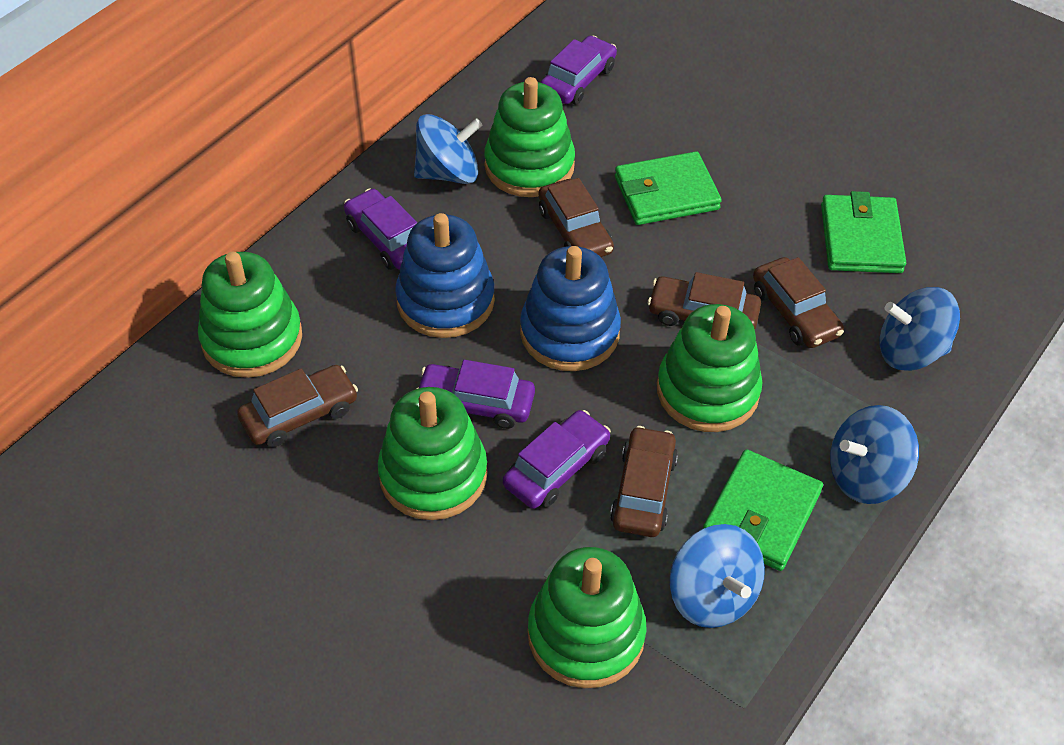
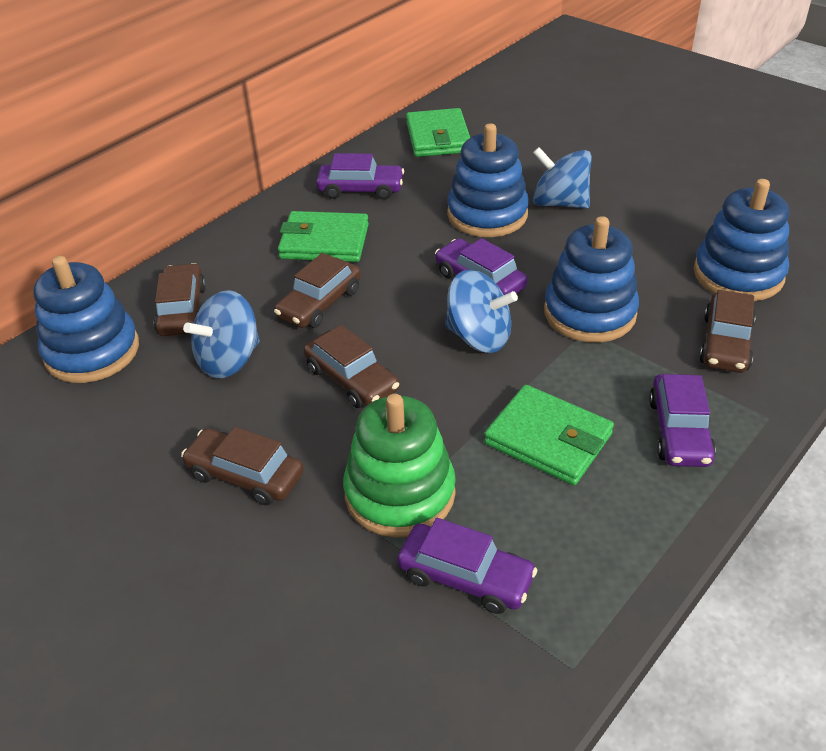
blue spinning top: [414,114,482,184] [670,524,765,628] [830,405,919,504] [880,287,960,371] = 4 -> [183,290,260,378] [445,270,518,353] [533,147,592,209] = 3
blue stacking toy: [395,213,495,338] [520,246,621,371] = 2 -> [33,256,139,383] [447,123,529,237] [544,216,639,343] [694,179,789,301] = 4
green stacking toy: [198,252,302,378] [378,387,487,520] [484,77,575,197] [528,547,647,688] [657,304,763,432] = 5 -> [343,394,456,538] = 1

